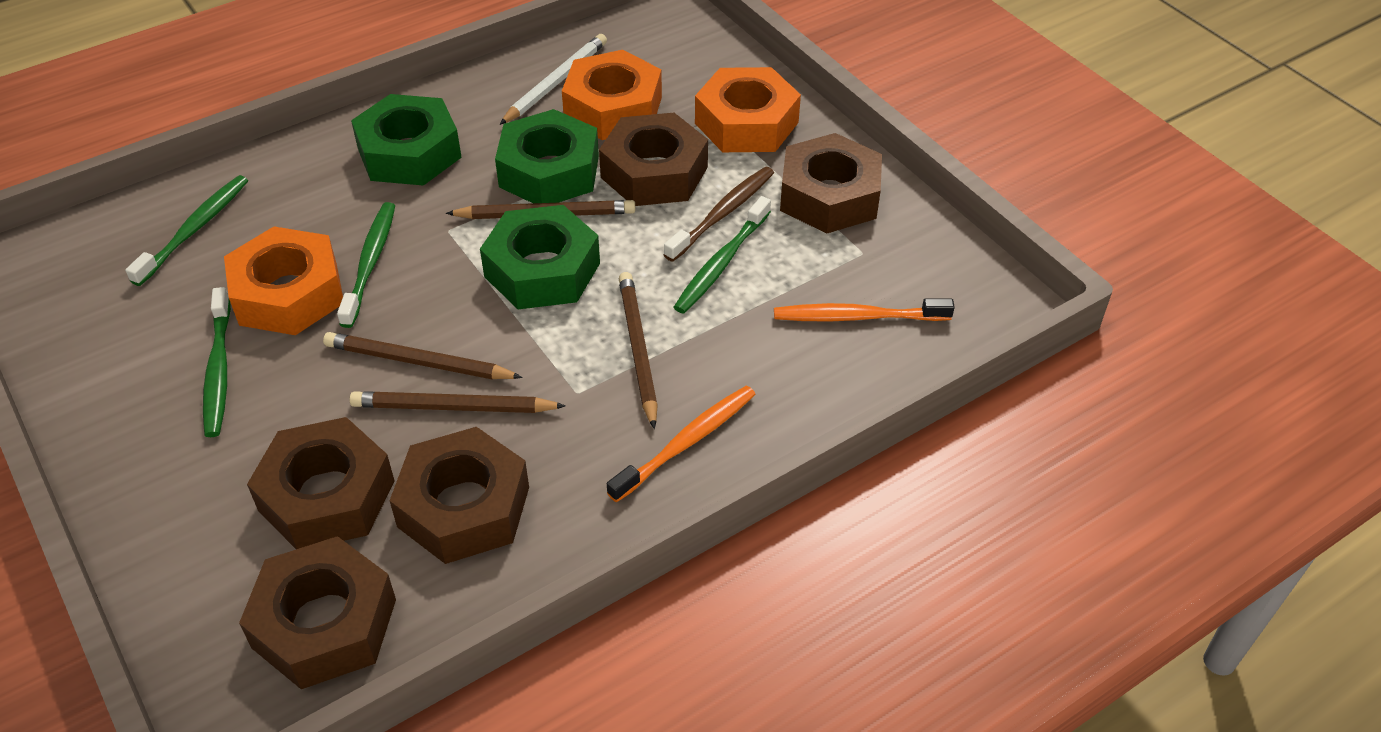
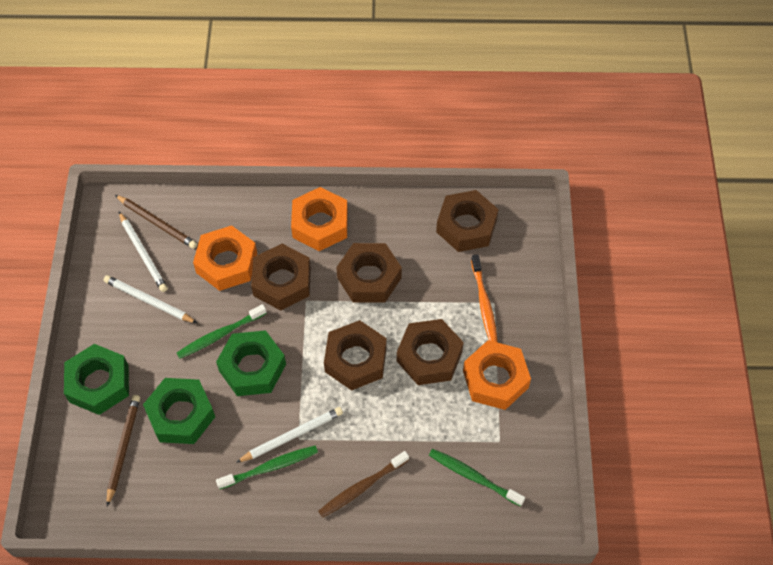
brown pencil: [323,332,523,379] [349,391,566,413] [446,200,636,219] [619,272,658,429] = 4 -> [106,395,140,506] [115,195,197,249] = 2
green toothbrush: [125,175,248,286] [203,287,231,437] [337,202,395,328] [674,196,771,314] = 4 -> [177,304,267,358] [216,446,318,489] [429,449,525,507] = 3
orange toothbrush: [607,386,756,503] [774,299,955,321] = 2 -> [471,254,497,342] = 1
white pencil: [499,34,607,125] = 1 -> [104,275,197,323] [119,212,168,292] [236,407,343,463] = 3

